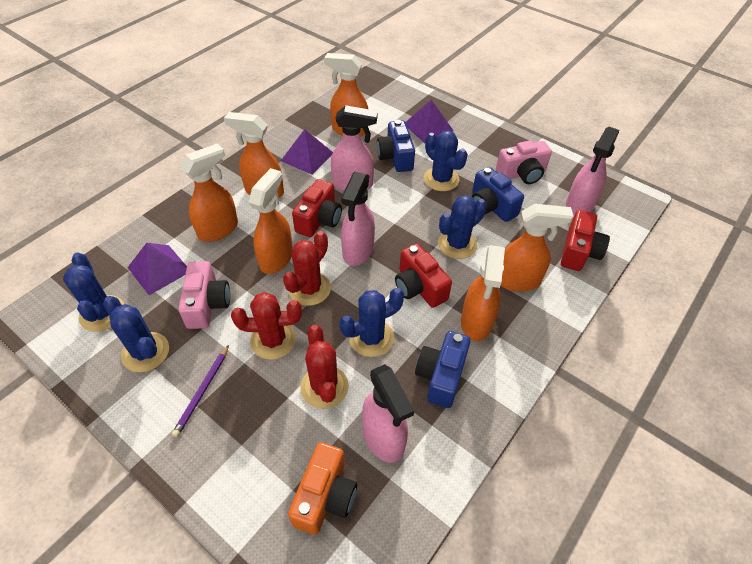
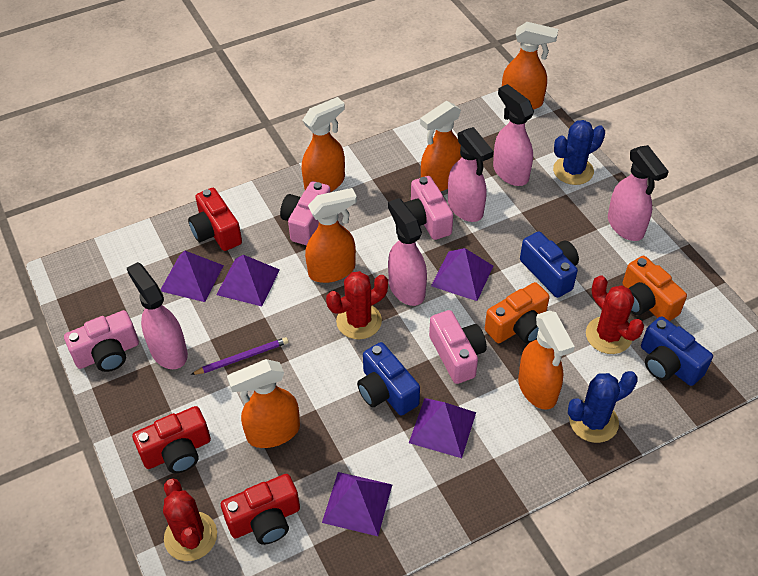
blue cactus: [63,252,124,332] [103,296,169,372] [339,288,404,357] [424,131,468,191] [438,195,487,259] = 5 -> [553,120,605,185] [568,371,638,443] = 2
orange camera: [288,442,357,535] = 1 -> [485,282,550,343] [623,256,687,321] = 2
pink camera: [178,261,230,329] [496,140,552,184] = 2 -> [64,310,139,372] [280,181,331,246] [404,176,453,240] [429,310,487,384] = 4
pink spray bottle: [331,105,378,191] [341,172,375,266] [362,364,414,463] [566,127,619,217] = 4 -> [127,262,188,369] [388,198,427,306] [448,127,494,222] [493,84,534,186] [608,145,669,241] = 5
purple pyramid: [127,243,187,295] [281,129,333,175] [406,100,454,143] = 3 -> [161,251,224,302] [216,255,280,306] [322,472,392,536] [409,398,476,458] [431,248,493,301] = 5

